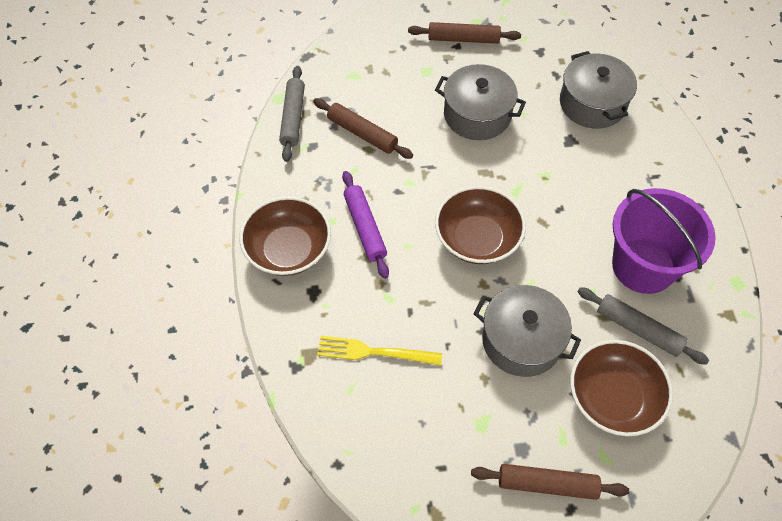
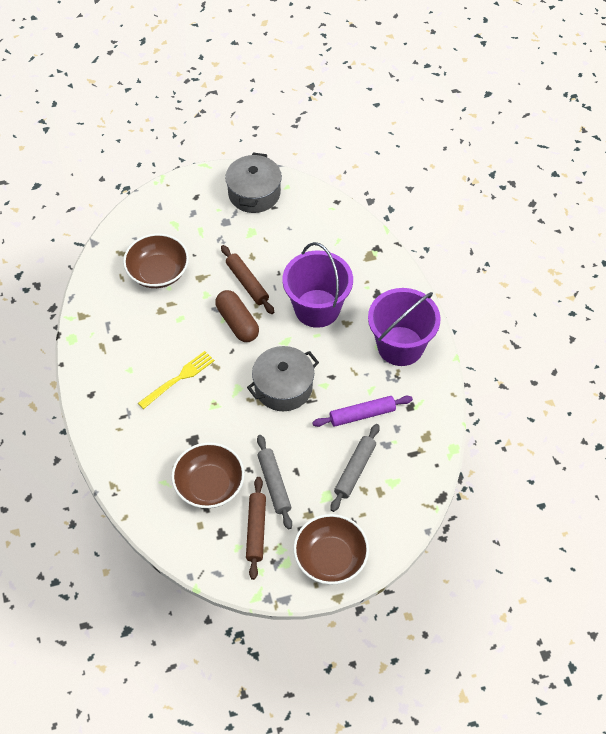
brown capsule: none = 0 -> [215,290,259,342] = 1
brown rolling pin: [313,98,413,159] [408,22,521,44] [471,464,629,500] = 3 -> [221,245,274,314] [246,477,266,580] = 2
grey pot: [435,64,526,140] [473,285,581,377] [560,51,637,129] = 3 -> [225,153,282,213] [247,346,319,411] = 2
purple bucket: [612,188,716,294] = 1 -> [282,242,353,328] [368,288,441,366] = 2

